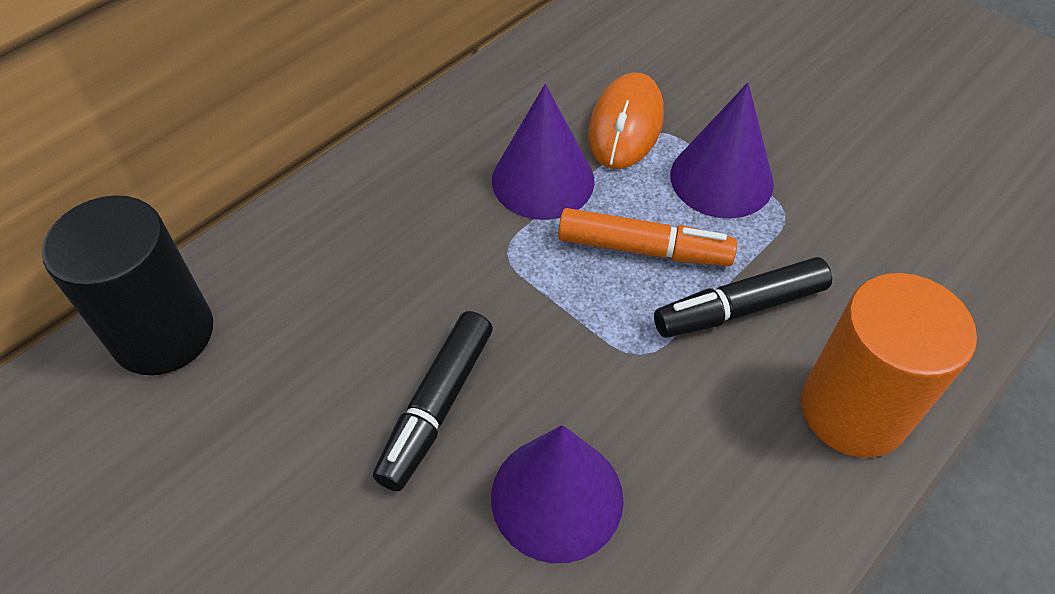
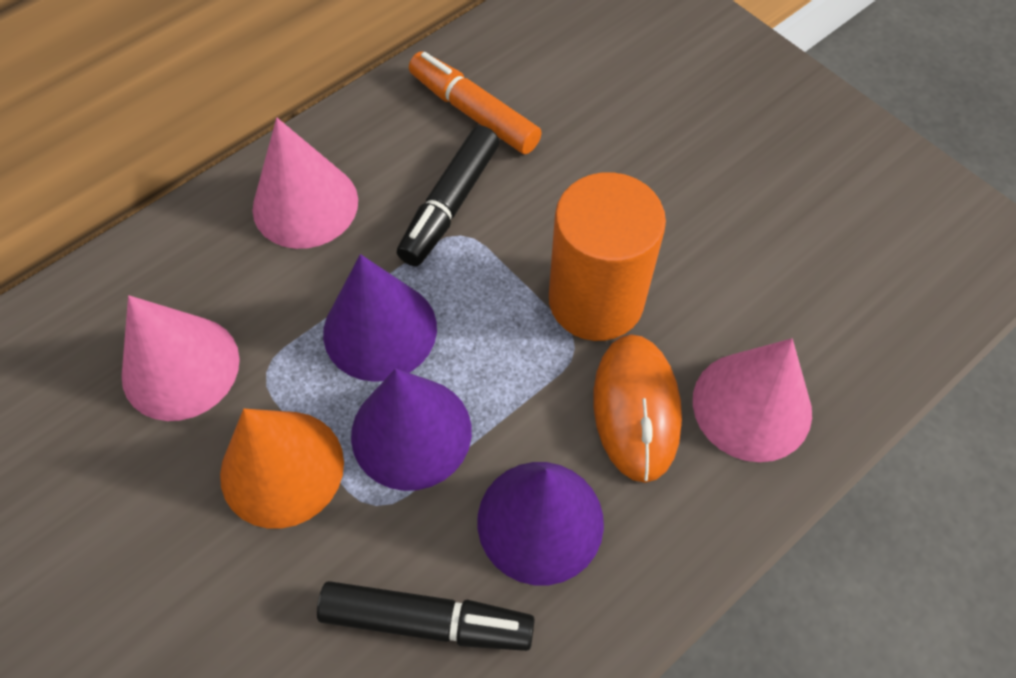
black cylinder: [42,195,213,375] = 1 -> none = 0
orange cone: none = 0 -> [220,409,344,529] = 1
pink cone: none = 0 -> [122,295,240,421] [252,118,358,249] [693,338,812,462] = 3

